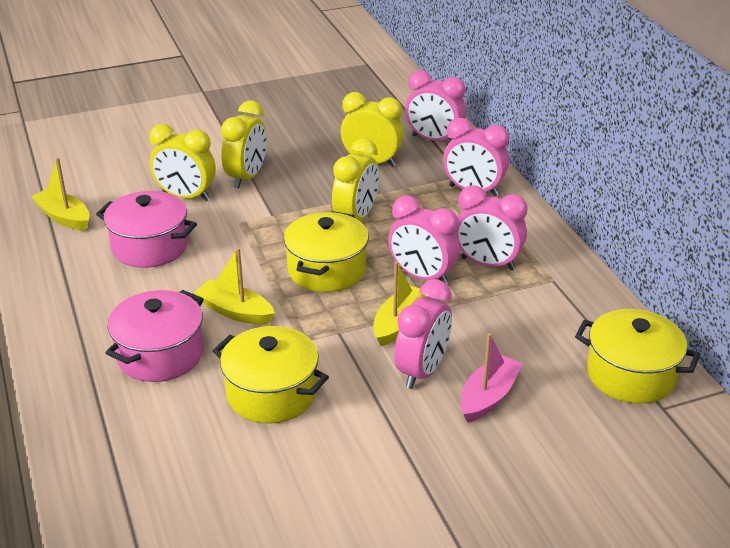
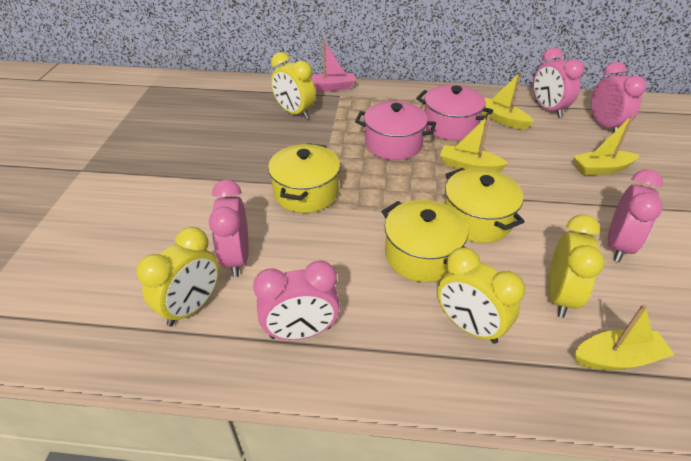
yellow boat: [31,158,90,231] [194,248,275,325] [373,261,427,346] = 3 -> [440,115,509,172] [482,71,534,130] [573,115,639,175] [574,304,674,370] = 4

